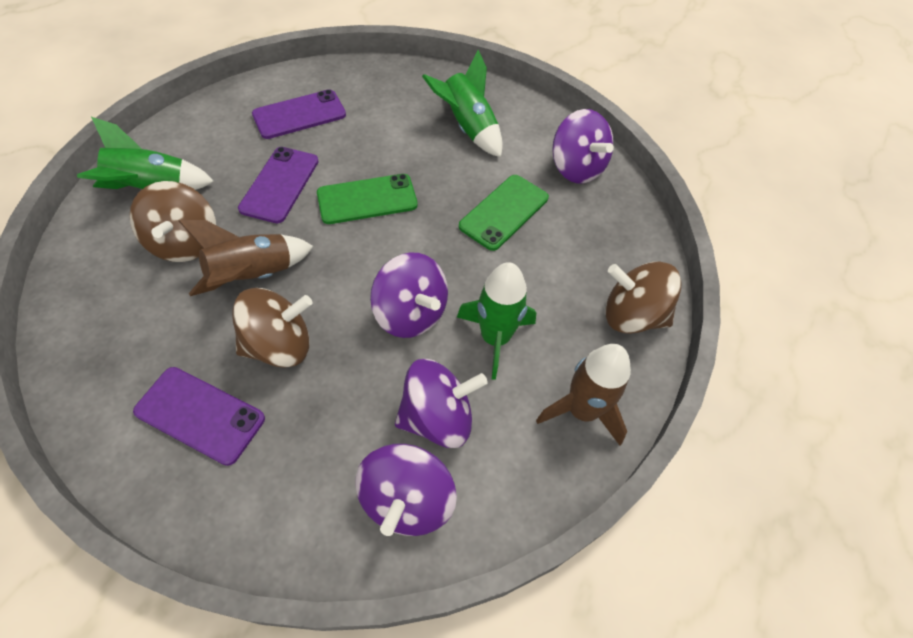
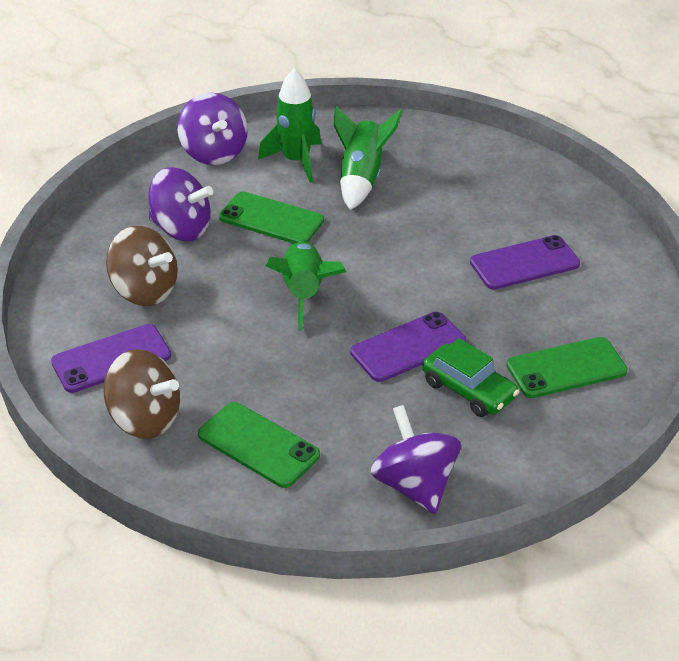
brown rocket: [178,220,314,296] [536,344,631,445] = 2 -> none = 0
brown spinning top: [129,181,216,262] [232,288,313,368] [605,261,682,334] = 3 -> [104,349,180,439] [106,226,178,306] = 2
green car: none = 0 -> [422,338,519,417] = 1
green phone: [317,174,417,224] [459,175,549,251] = 2 -> [198,402,320,488] [219,191,324,243] [507,337,628,398] = 3
purple spinning top: [355,444,457,536] [370,252,448,338] [395,359,488,448] [552,109,614,183] = 4 -> [148,167,213,241] [177,93,248,165] [371,405,461,514] = 3

